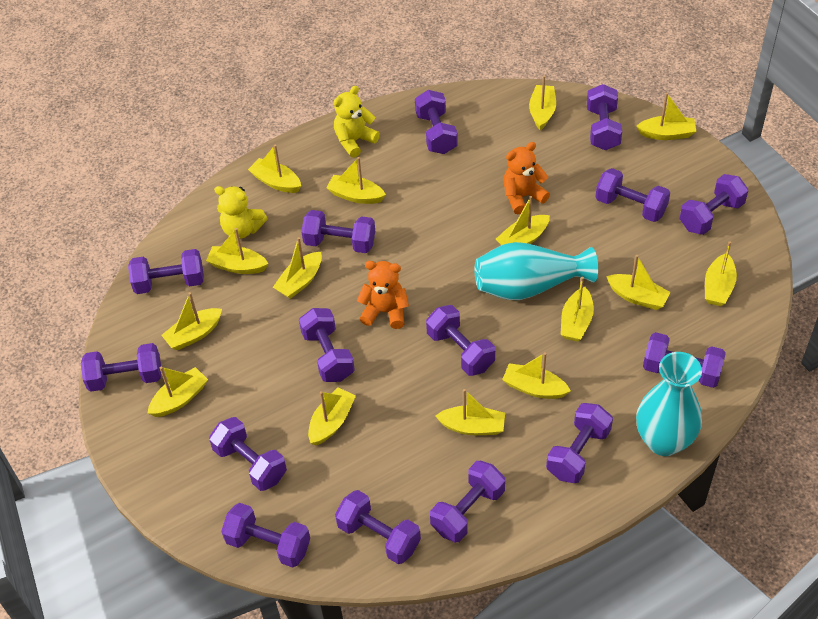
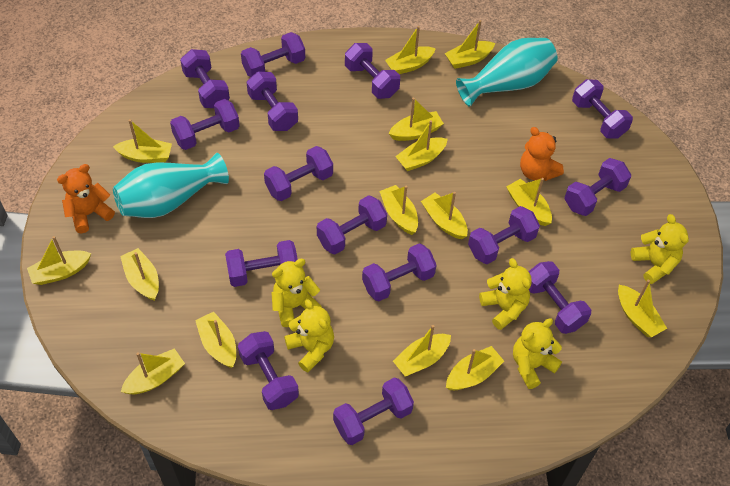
yellow teddy bear: [214,186,268,239] [333,86,380,158] = 2 -> [271,259,322,327] [284,299,334,373] [479,258,532,330] [513,318,562,389] [631,214,689,284] = 5

